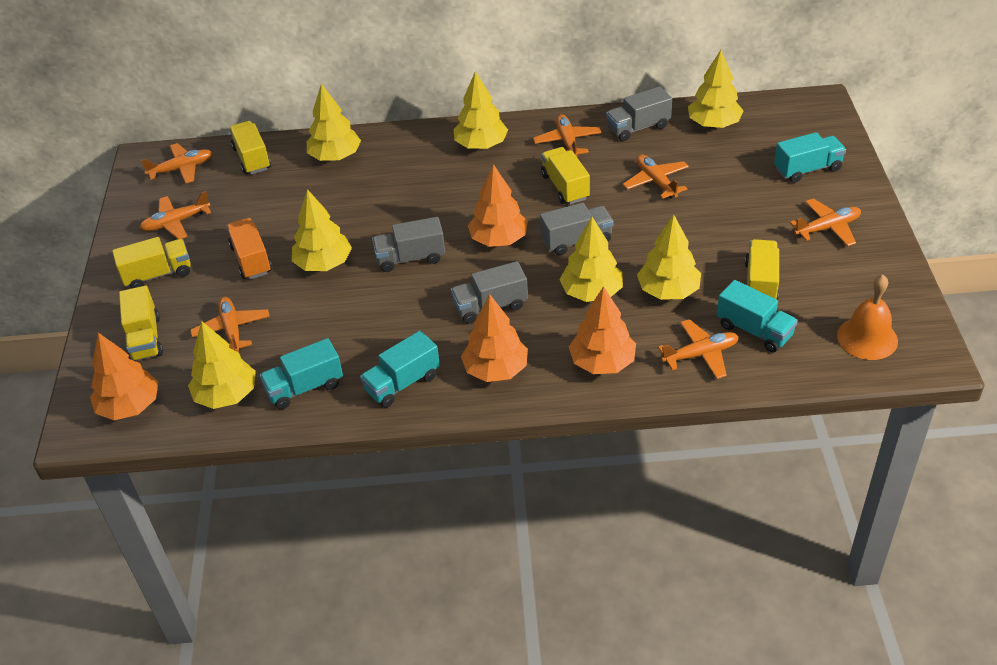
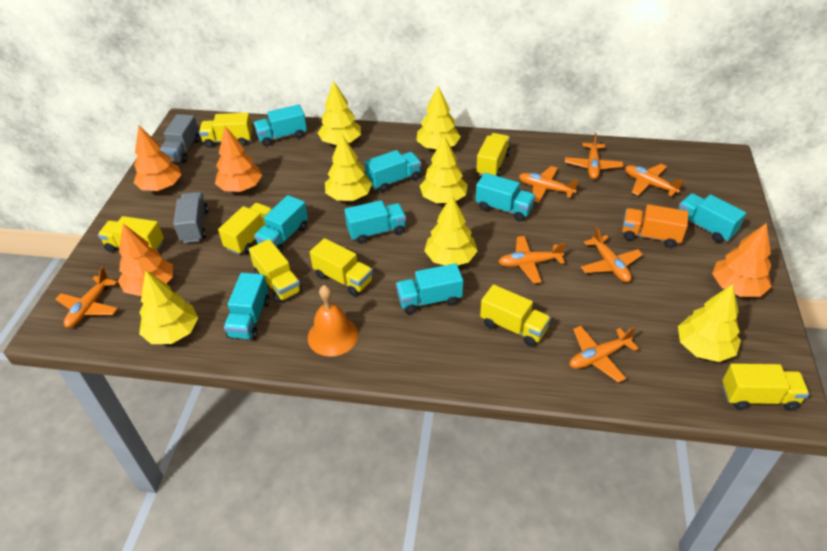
grey truck: [372,217,445,272] [451,261,528,324] [540,203,613,256] [606,86,672,141] = 4 -> [160,114,200,163] [173,192,209,243] = 2
turquoise truck: [260,338,343,409] [360,331,440,408] [717,280,798,352] [774,132,846,183] = 4 -> [224,273,269,340] [254,104,307,146] [254,195,308,253] [344,200,406,244] [365,150,421,192] [396,263,463,314] [476,173,536,222] [679,193,746,243] = 8
yellow truck: [112,237,191,289] [119,286,163,361] [229,121,271,175] [541,147,590,204] [745,239,779,300] = 5 -> [98,216,164,252] [199,112,253,148] [218,203,272,255] [249,239,302,303] [310,238,373,296] [476,133,510,176] [480,284,551,347] [722,363,809,411] = 8

